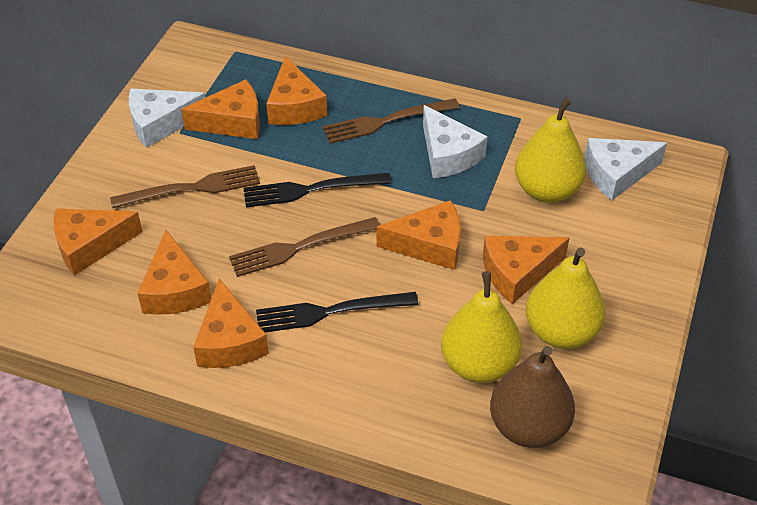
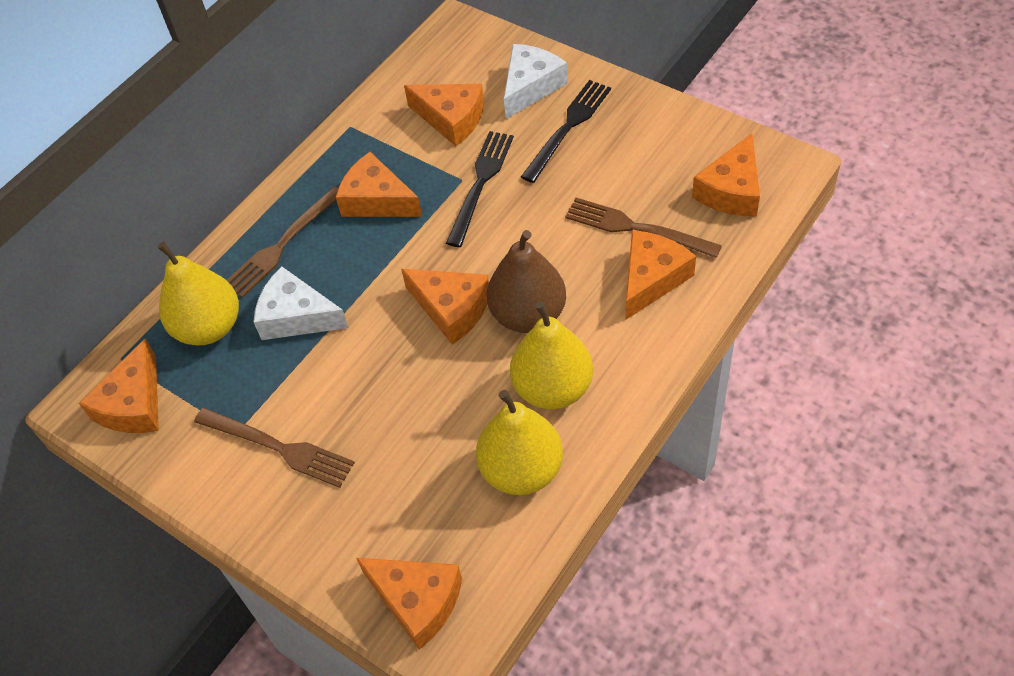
white cheese: [129,89,205,148] [423,105,488,178] [584,138,667,200] = 3 -> [254,266,349,340] [504,44,568,119] = 2

